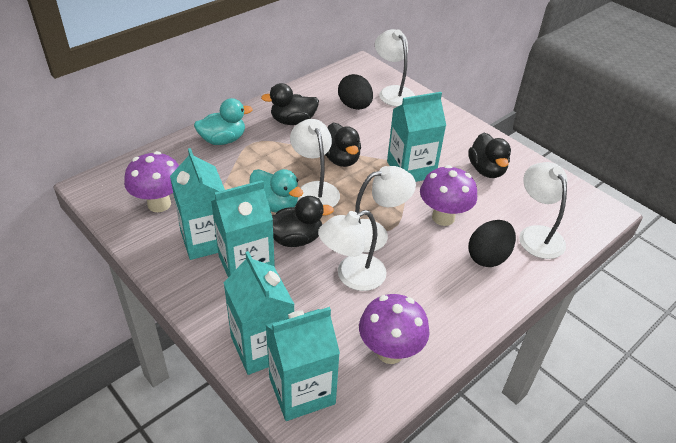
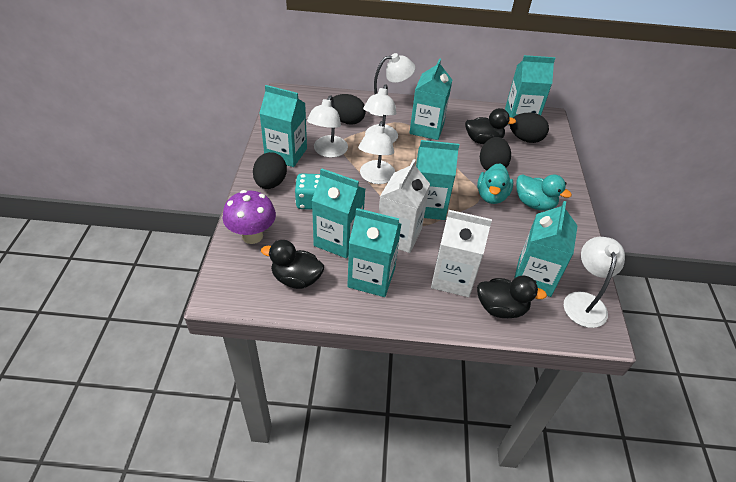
black duck: [261,83,319,125] [272,196,334,247] [325,123,361,167] [468,133,511,178] = 4 -> [261,240,324,289] [465,108,516,144] [477,275,547,318] = 3
black egg: [338,74,373,110] [468,220,516,267] = 2 -> [253,152,287,189] [333,94,366,125] [480,137,511,171] [510,113,549,143] = 4
purple mushroom: [124,151,179,212] [359,294,430,364] [420,165,477,226] = 3 -> [223,190,276,244] = 1
turquoise carton: [170,148,225,260] [211,180,275,277] [224,251,295,375] [266,307,340,421] [387,92,446,182] = 5 -> [259,85,307,167] [312,168,365,258] [347,208,401,297] [409,58,452,140] [416,140,459,220] [505,55,555,125] [514,201,578,297] = 7
turquoise dice: none = 0 -> [295,173,320,210] = 1
white carton: none = 0 -> [379,159,430,253] [431,210,492,297] = 2

